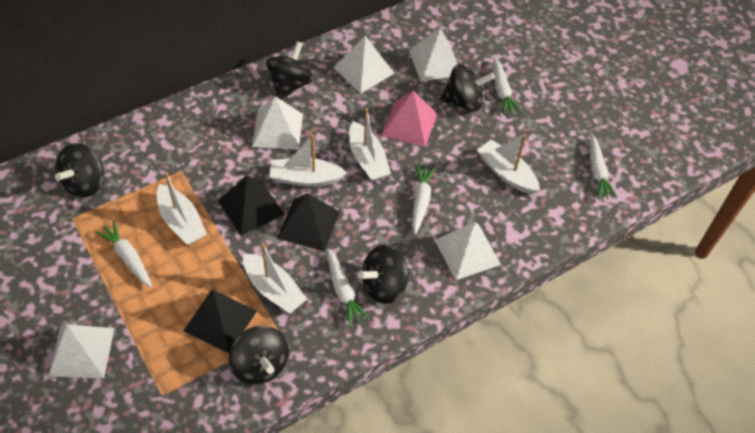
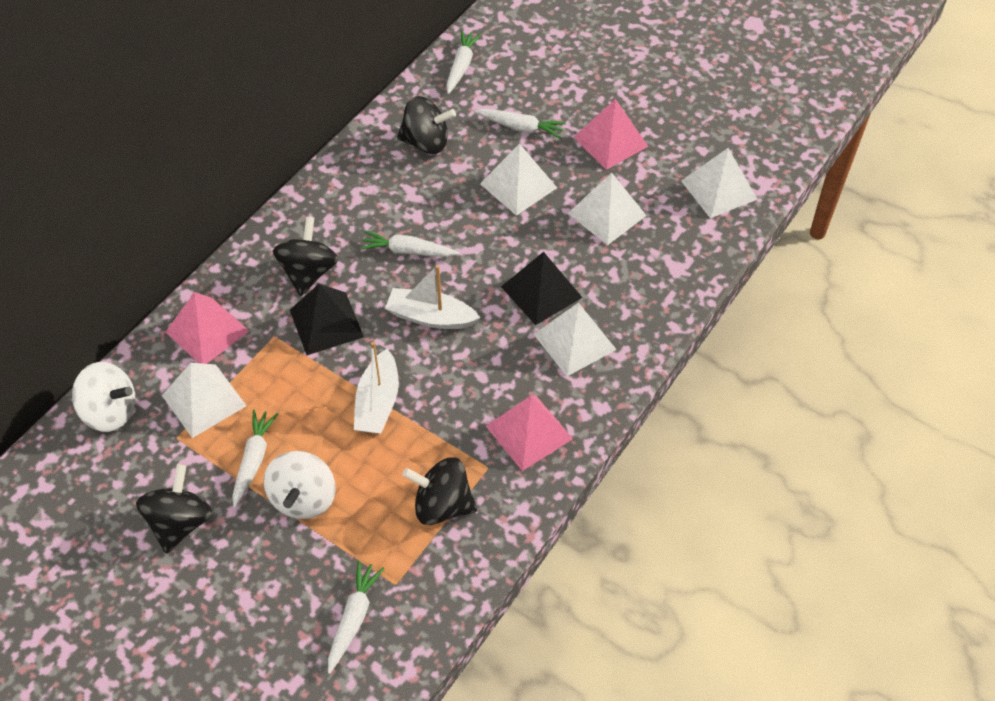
black pyramid: [183,289,257,354] [218,175,285,236] [277,193,340,251] = 3 -> [290,284,364,355] [501,252,583,325] = 2
black spinning top: [55,143,104,197] [229,326,289,384] [266,41,314,100] [358,245,409,304] [440,64,495,111] = 5 -> [136,464,212,554] [273,217,338,296] [397,96,456,154] [402,457,477,525] = 4
pink pyramid: [381,91,437,147] = 1 -> [165,292,249,364] [486,395,573,471] [573,99,649,170] = 3
white boat: [157,172,207,245] [243,243,307,314] [269,134,347,187] [349,108,391,181] [477,134,540,194] = 5 -> [354,342,399,434] [385,265,480,329] = 2
white spinning top: none = 0 -> [72,362,135,432] [263,451,336,519] = 2

